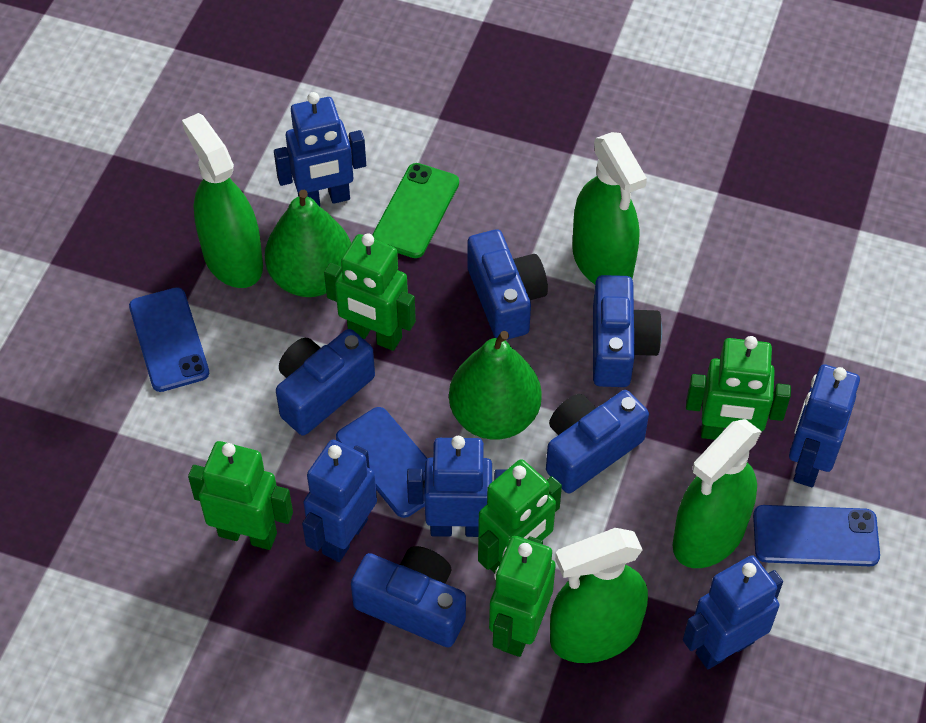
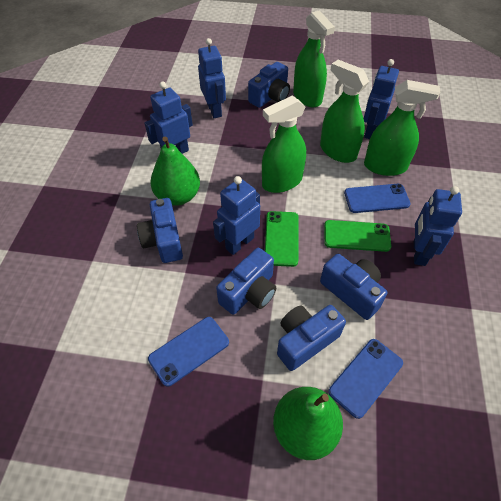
green phone: [372,163,459,258] = 1 -> [265,211,299,267] [324,220,391,252] = 2
green robot: [188,441,293,550] [324,233,416,351] [478,459,562,573] [489,536,556,657] [686,336,791,440] = 5 -> none = 0

